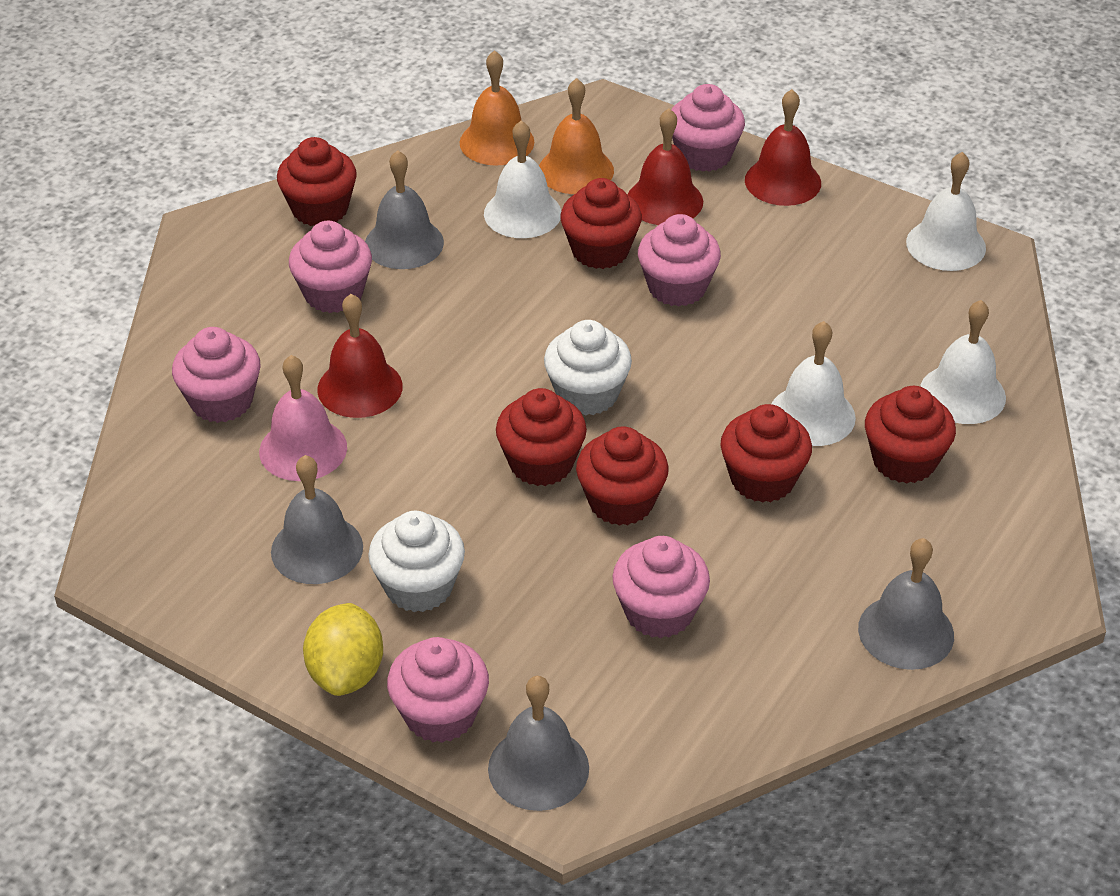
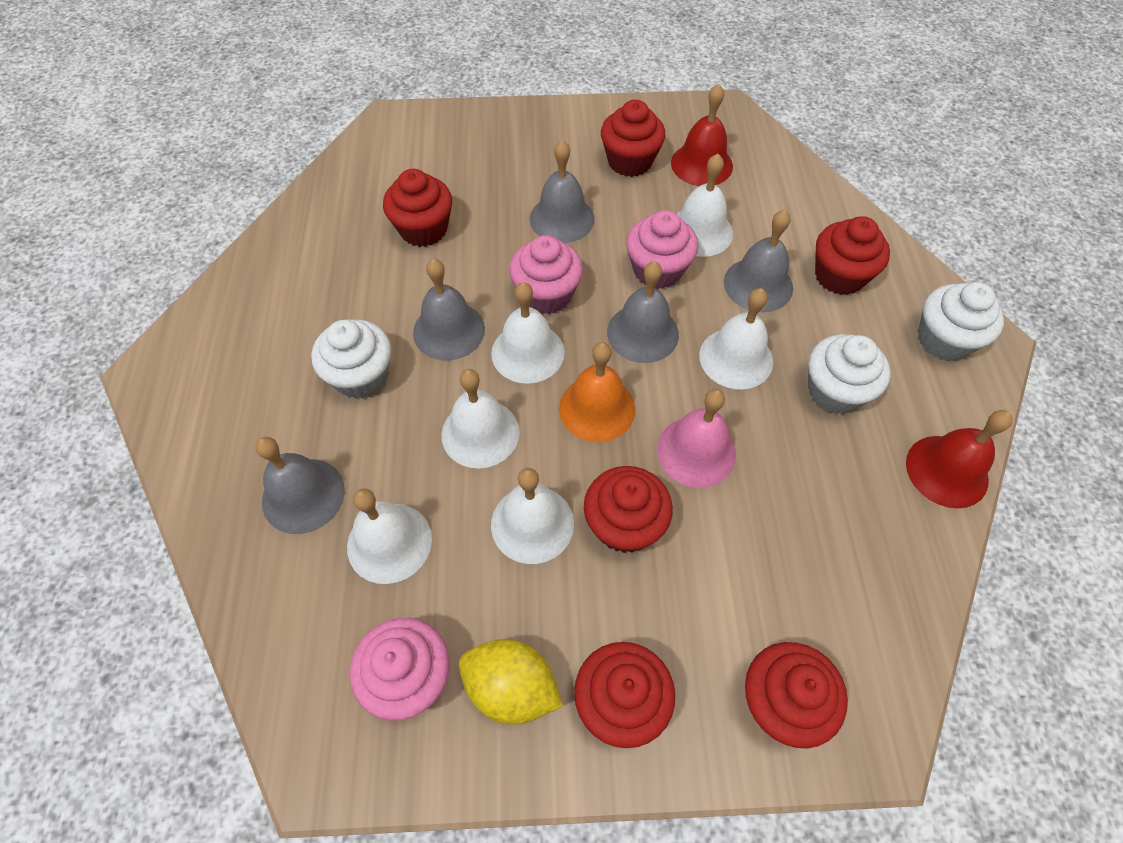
grey bell: [271,455,363,584] [365,150,444,269] [488,676,589,811] [858,538,954,670] = 4 -> [256,437,345,534] [413,259,485,360] [530,140,595,243] [607,261,679,363] [724,210,793,312] = 5
orange bell: [460,50,534,166] [539,78,614,194] = 2 -> [559,342,635,442] = 1
pink cupcake: [172,327,260,423] [289,221,372,313] [387,637,489,743] [612,536,710,638] [638,214,721,307] [671,84,745,172] = 6 -> [350,618,450,721] [509,235,583,314] [626,210,698,289] = 3
red bell: [317,294,403,418] [627,108,703,225] [745,89,821,206] = 3 -> [671,84,733,186] [906,410,1013,509] = 2
white bell: [484,121,561,238] [772,321,856,446] [906,152,986,271] [920,300,1006,424] = 4 -> [347,488,432,584] [442,369,519,468] [491,282,565,384] [491,468,574,564] [677,154,733,257] [699,288,773,389] = 6
white cupcake: [368,511,465,612] [544,320,632,416] = 2 -> [311,319,391,399] [808,334,891,414] [918,282,1004,361] = 3

